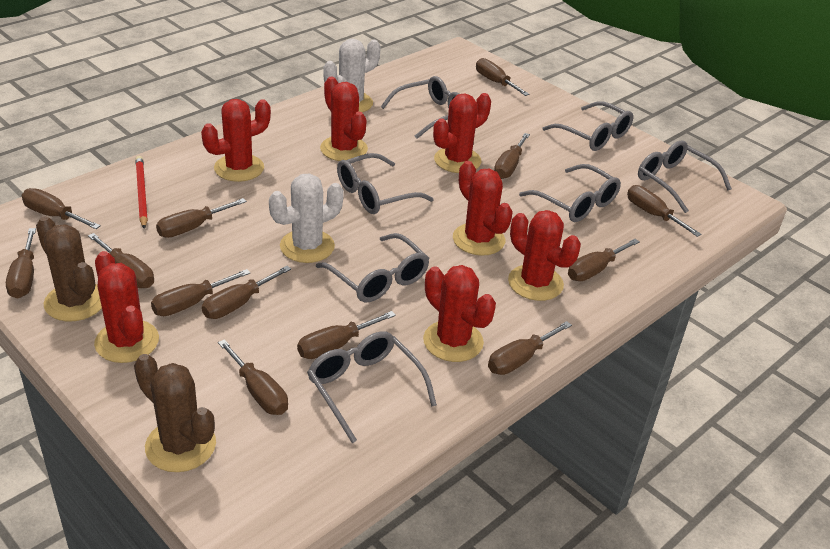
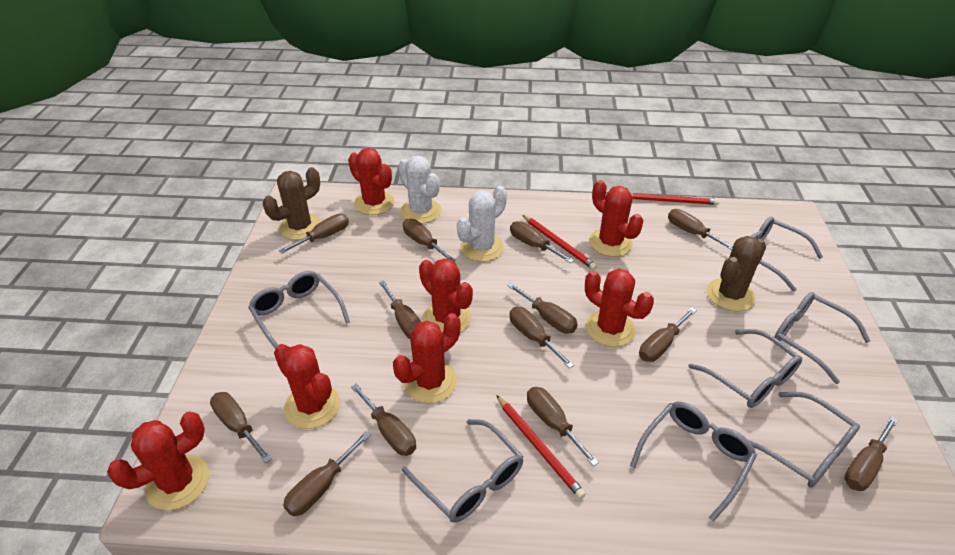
red pencil: [135,156,148,229] = 1 -> [496,395,586,499] [522,215,597,270] [631,193,719,205] = 3

